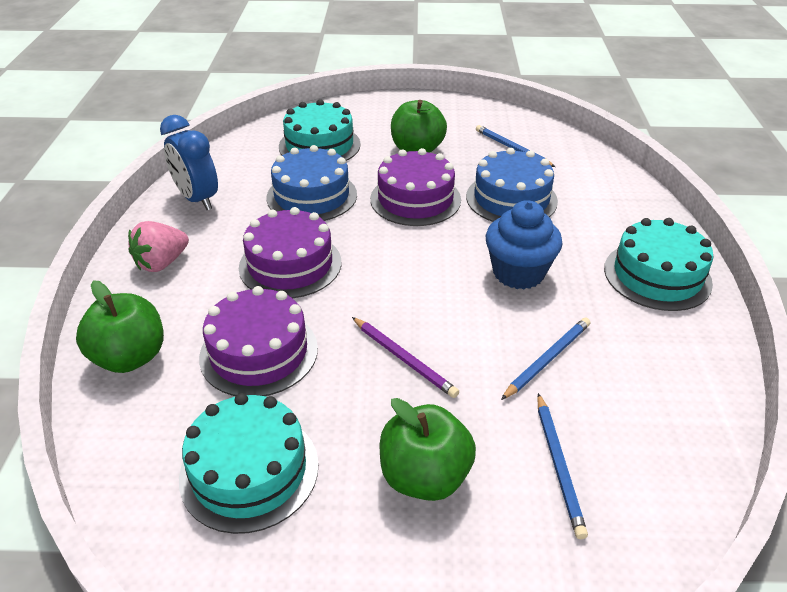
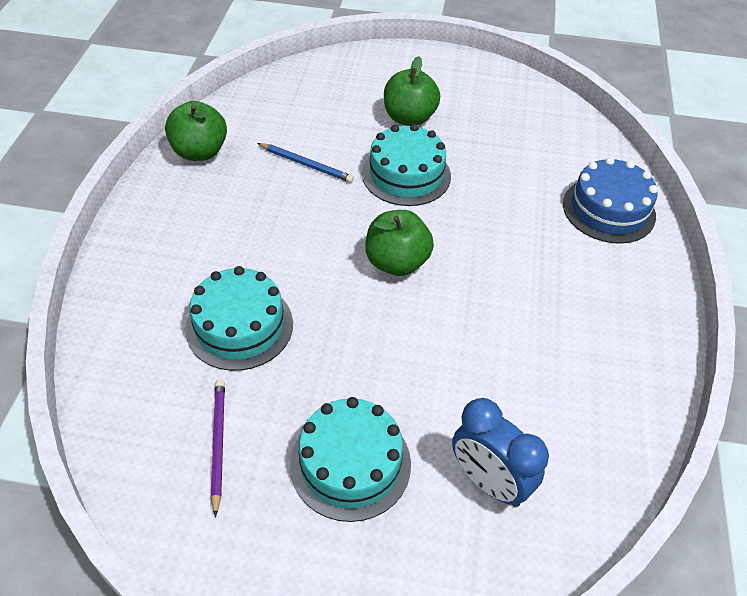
blue cake: [266,145,357,221] [466,148,558,222] = 2 -> [563,157,658,244] = 1
blue cupcake: [486,200,562,289] = 1 -> none = 0
blue pencil: [476,125,555,167] [501,318,590,400] [537,393,588,539] = 3 -> [257,143,354,183] = 1
pink strawberry: [128,221,189,272] = 1 -> none = 0
purple cake: [199,286,318,396] [239,207,341,298] [370,148,461,226] = 3 -> none = 0

